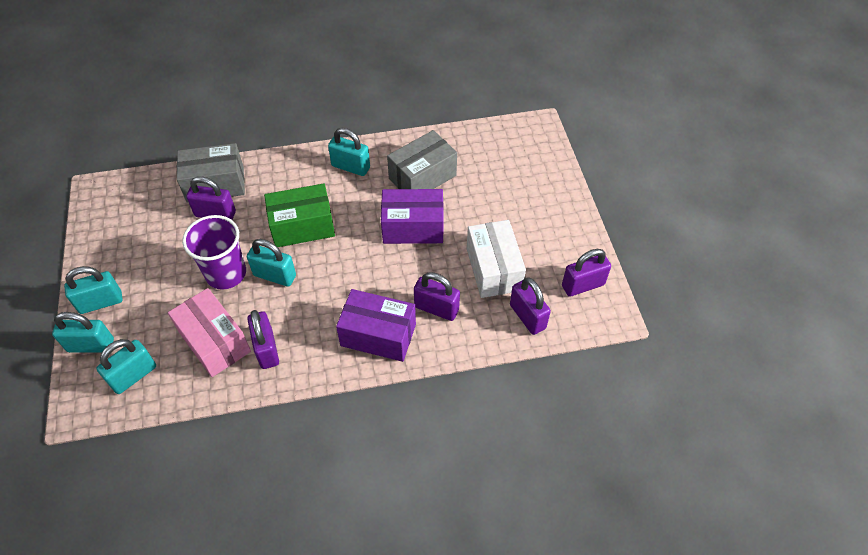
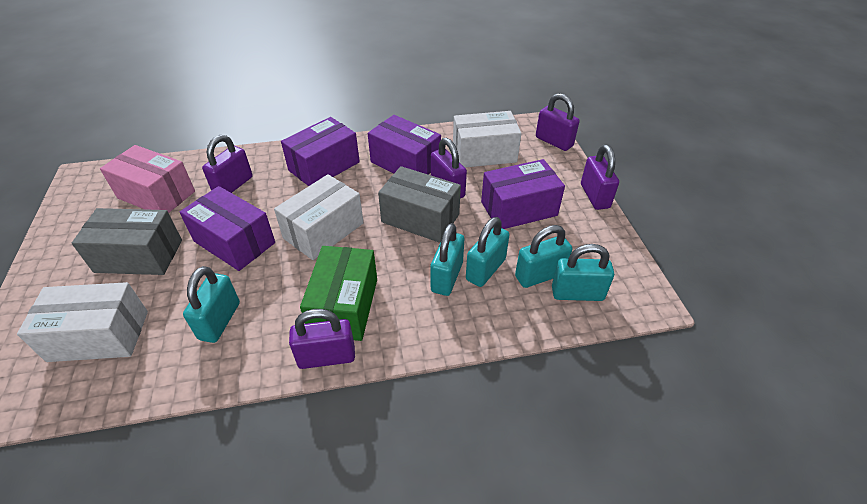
purple box: [336,289,416,362] [381,189,444,244] = 2 -> [179,186,275,271] [281,117,360,186] [368,115,441,175] [481,159,565,229] = 4
purple cup: [182,215,246,290] = 1 -> none = 0
white box: [467,220,526,298] = 1 -> [17,282,148,362] [274,174,364,260] [453,111,522,167] = 3

